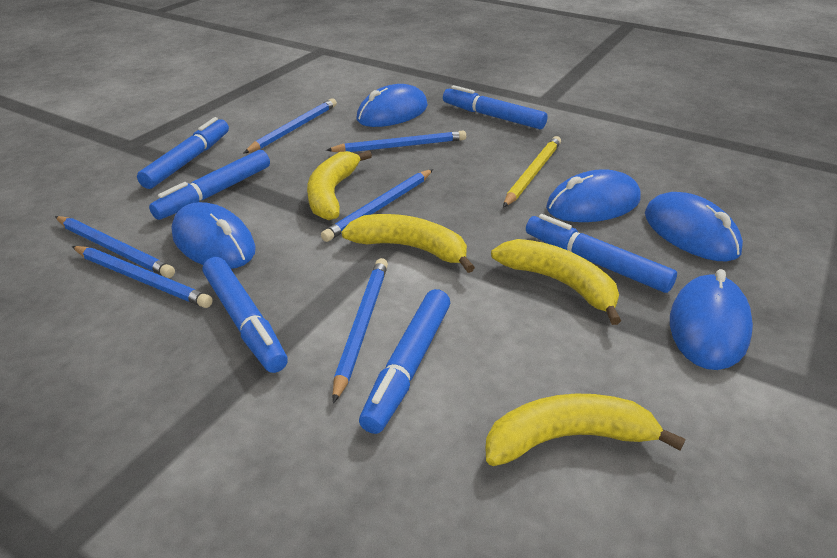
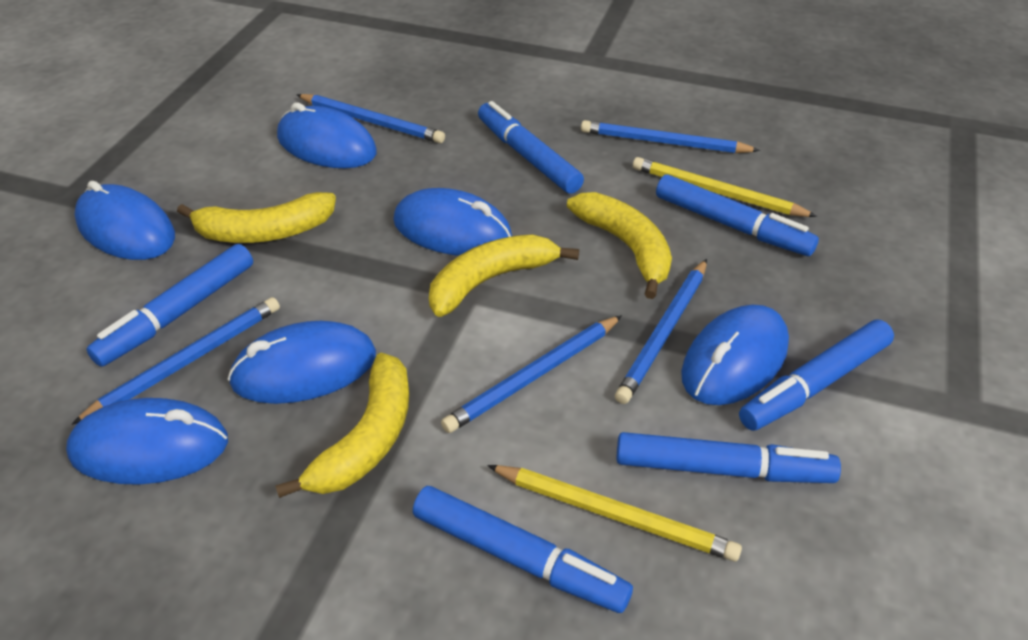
blue mouse: [171,202,256,269] [357,84,428,127] [546,169,640,222] [645,192,743,262] [670,269,753,370] = 5 -> [66,398,228,485] [75,181,175,260] [228,321,376,404] [277,102,377,168] [393,188,512,256] [681,305,789,405] = 6
blue pencil: [55,216,175,278] [72,246,213,308] [243,98,337,154] [321,169,433,242] [326,131,466,152] [332,258,388,403] = 6 -> [72,297,280,425] [296,94,445,143] [441,315,622,433] [581,120,760,153] [615,259,707,404] = 5
yellow pencil: [503,136,561,207] = 1 -> [488,465,742,562] [633,157,817,217] = 2

